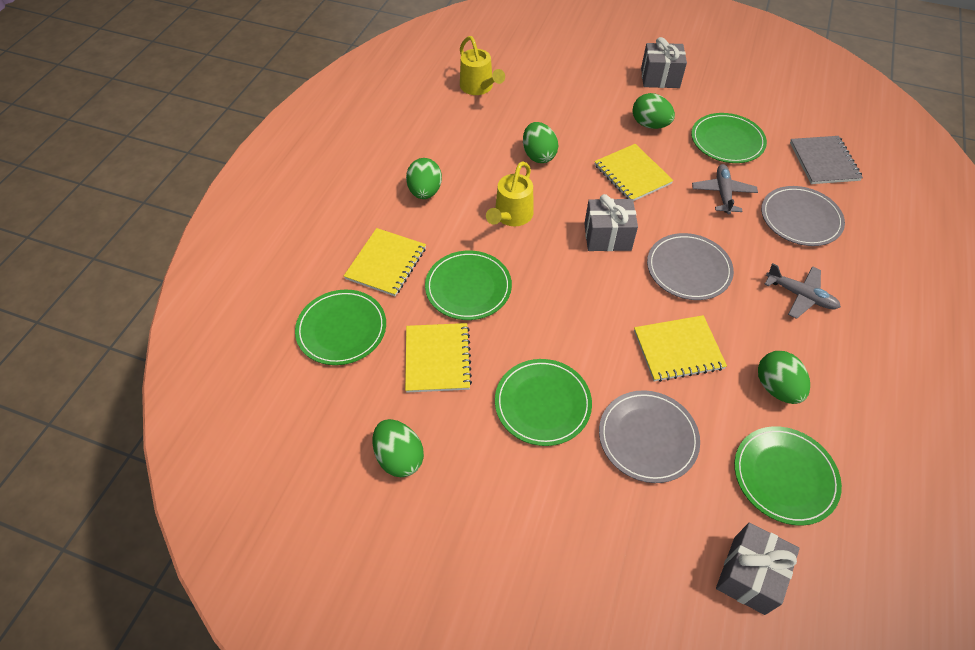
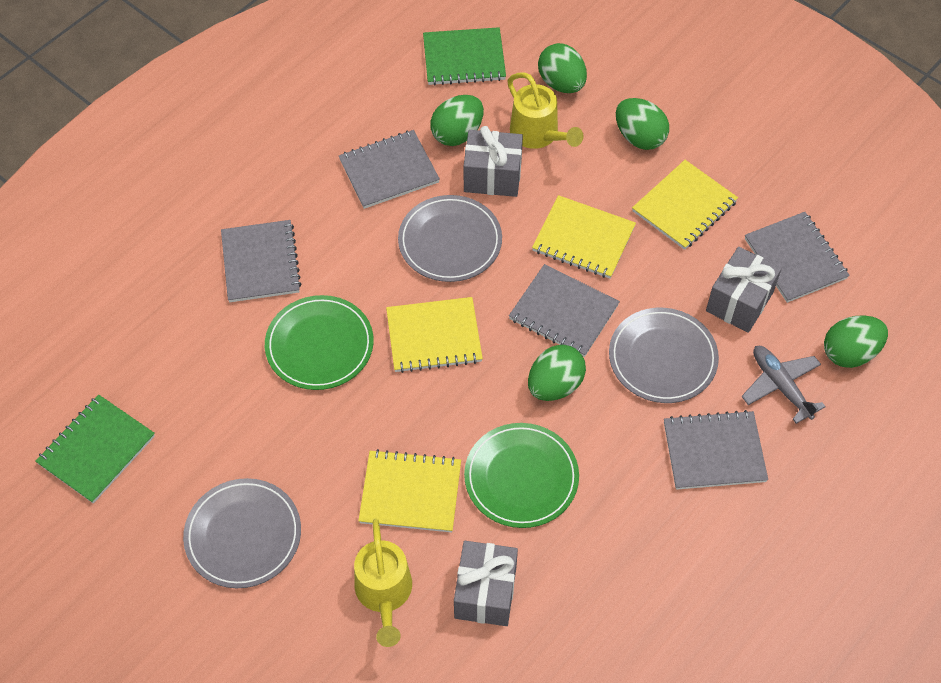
green notebook: none = 0 -> [35,394,155,504] [423,27,506,85] = 2
green plate: [295,290,386,365] [425,251,512,320] [495,359,592,446] [691,113,767,163] [734,426,842,525] = 5 -> [265,295,374,390] [464,423,579,528] = 2
grey notebook: [790,136,863,184] = 1 -> [221,220,302,302] [339,130,440,209] [509,264,620,357] [664,410,768,490] [745,212,850,303] = 5
grey plane: [692,164,758,215] [765,263,841,319] = 2 -> [742,346,826,424] = 1

